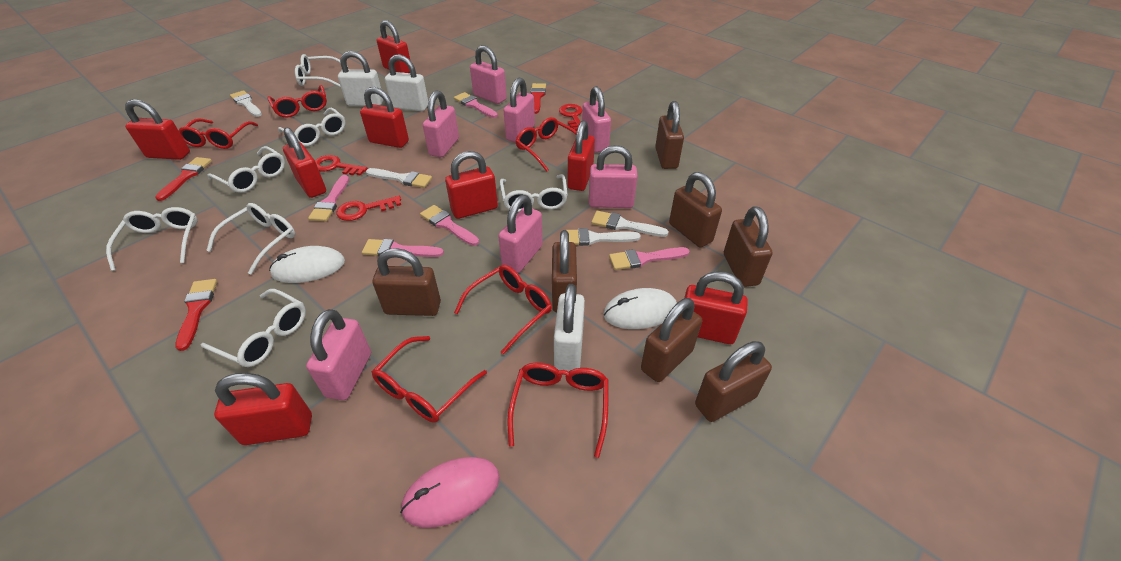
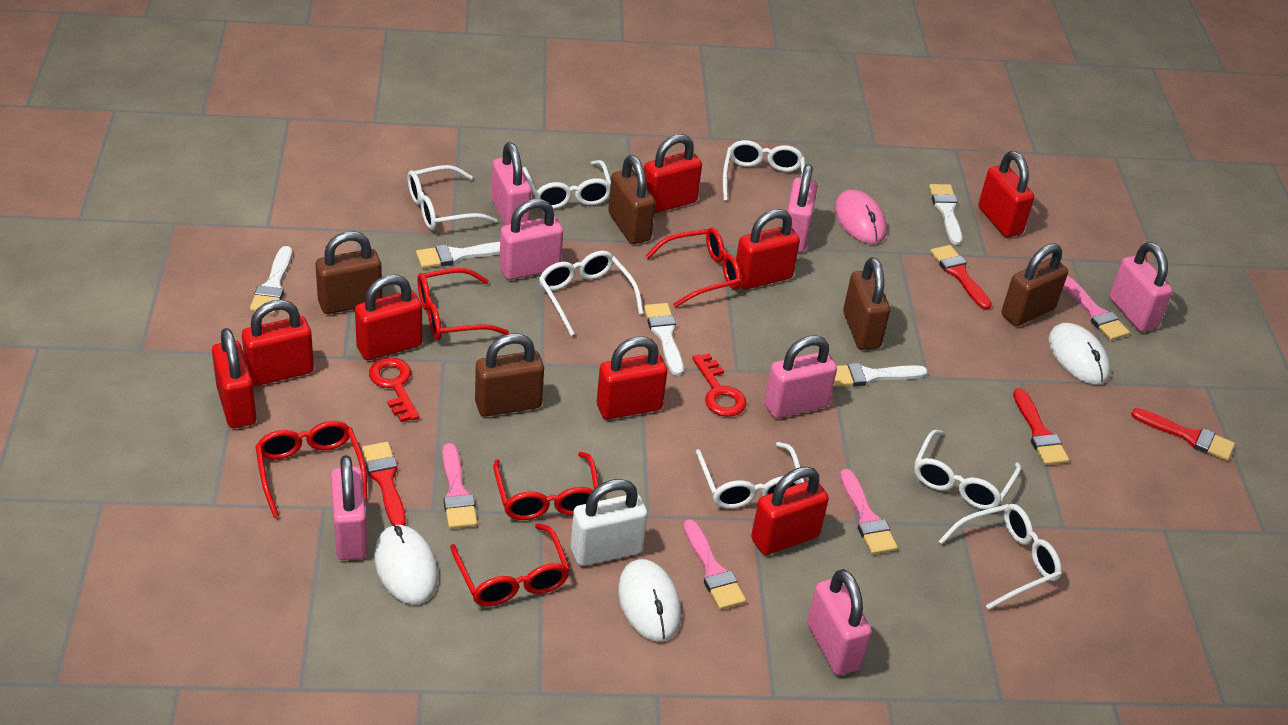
brown padlock: [373,248,441,316] [552,230,577,312] [641,298,702,382] [655,101,684,169] [669,172,722,247] [695,341,772,422] [724,206,773,287] = 7 -> [315,231,382,314] [475,334,544,417] [608,155,655,244] [843,257,890,350] [1001,243,1068,326] = 5
pink brush: [308,175,349,221] [362,239,444,257] [420,205,479,246] [454,92,498,118] [609,247,689,270] = 5 -> [442,443,477,529] [683,519,746,610] [840,469,898,554] [1063,276,1130,340] = 4
red brush: [155,157,212,201] [175,279,217,351] [530,83,546,114] = 3 -> [361,442,406,526] [930,245,992,310] [1013,388,1069,465] [1131,408,1235,461] = 4
red glasses: [179,118,258,149] [267,85,327,118] [372,336,487,423] [454,265,552,355] [507,363,609,458] [516,117,577,172] = 6 -> [255,421,367,518] [417,268,509,340] [450,523,570,607] [493,452,599,520] [645,228,741,307] = 5
red key: [315,155,368,176] [337,196,401,221] [559,104,582,131] = 3 -> [369,357,420,422] [692,353,747,417] = 2
white brush: [230,90,262,117] [366,168,432,188] [566,228,641,246] [591,211,669,237] = 4 -> [250,246,292,314] [416,242,500,268] [644,303,684,376] [833,363,928,387] [929,184,962,245] = 5
white mouse: [269,246,345,283] [603,288,677,329] = 2 -> [374,524,438,604] [618,559,681,641] [1049,323,1110,384] = 3
white padlock: [338,51,384,106] [385,54,428,111] [554,284,585,371] = 3 -> [571,479,647,566] = 1

